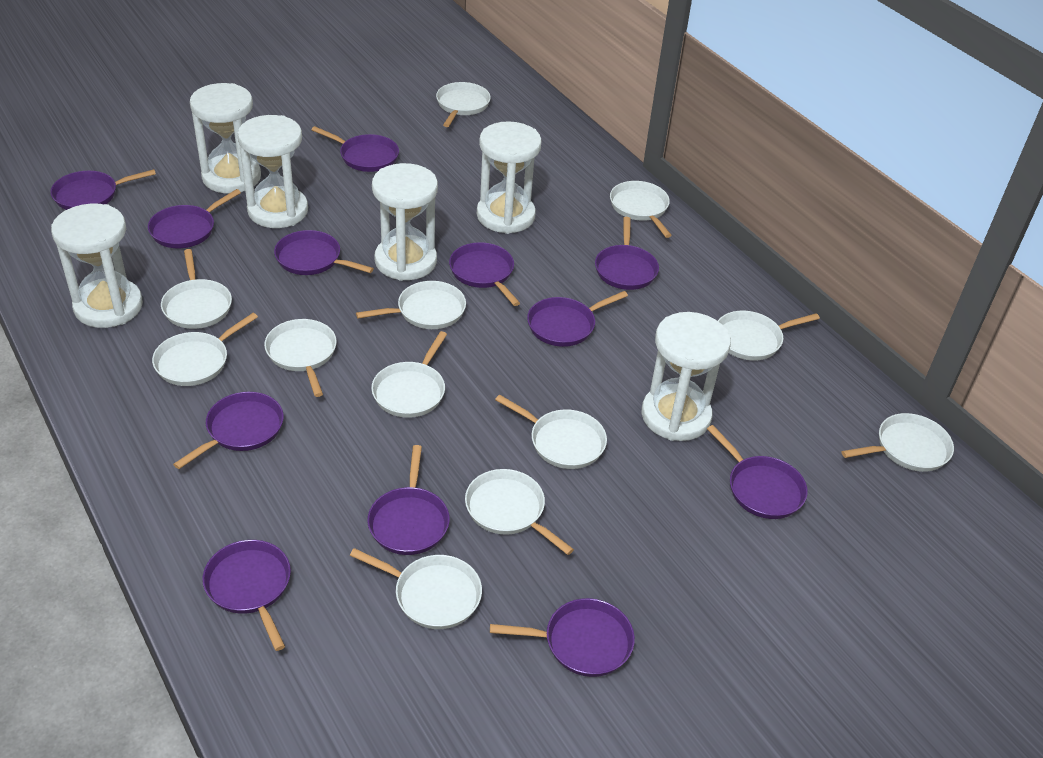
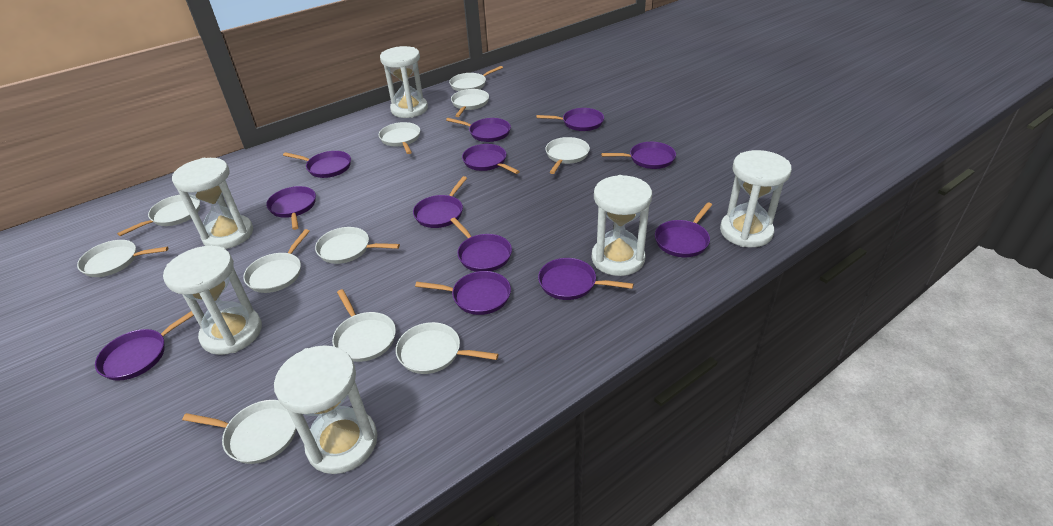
white pan: [152,313,258,386] [161,249,232,329] [264,319,337,397] [350,548,482,629] [356,281,466,329] [371,331,447,418] [436,82,491,127] [465,469,574,555] [495,395,607,469] [610,181,672,238] [718,311,820,361] [842,413,954,472] = 12 -> [77,240,168,277] [117,195,200,236] [182,400,296,464] [243,229,310,293] [315,227,400,264] [332,289,396,362] [379,122,420,154] [396,322,498,374] [449,66,503,91] [451,89,489,117] [545,137,590,174] = 11

